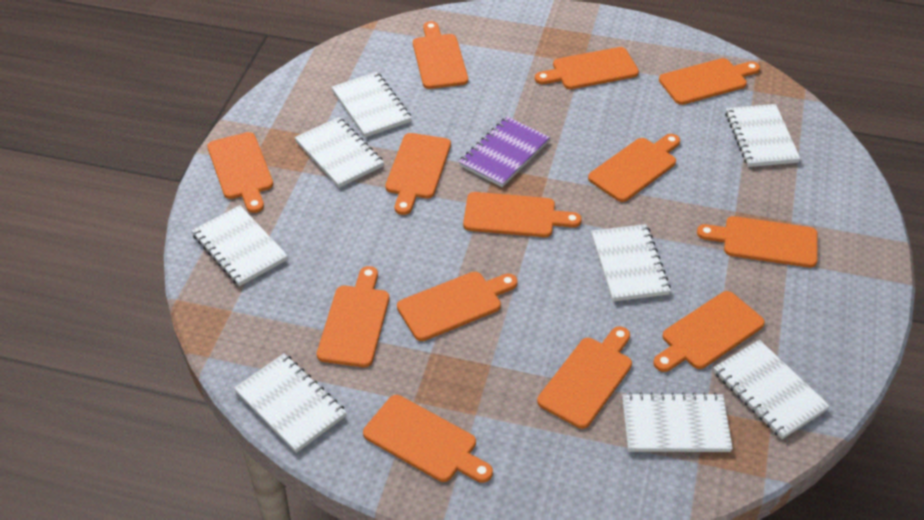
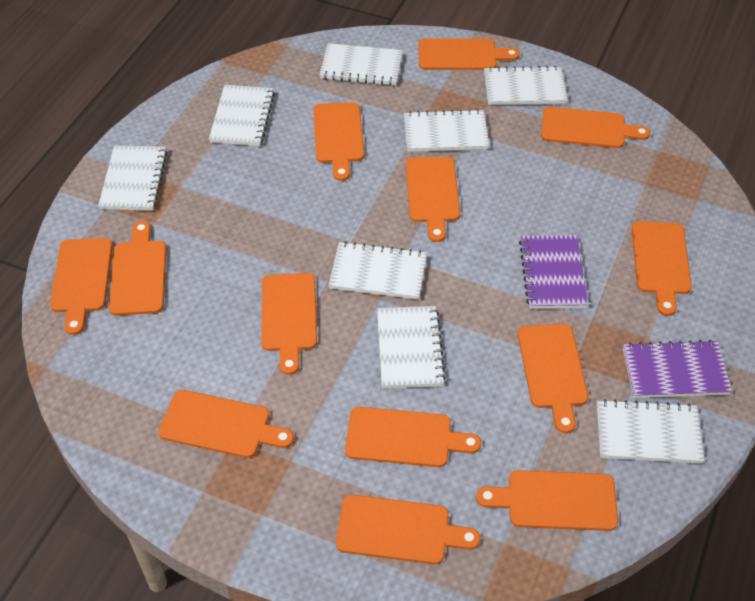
purple notebook: [459,117,550,187] = 1 -> [519,235,589,309] [623,340,732,398] = 2

